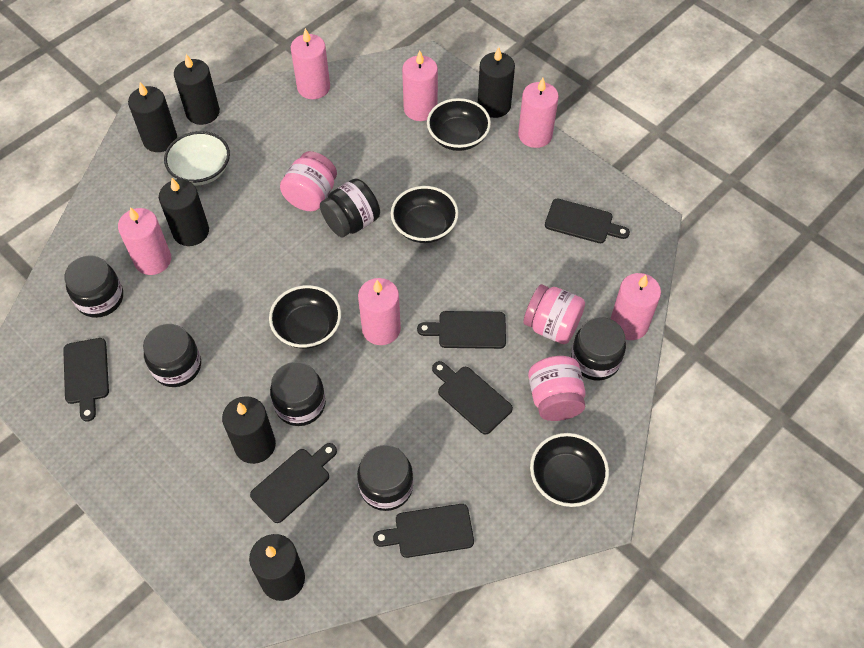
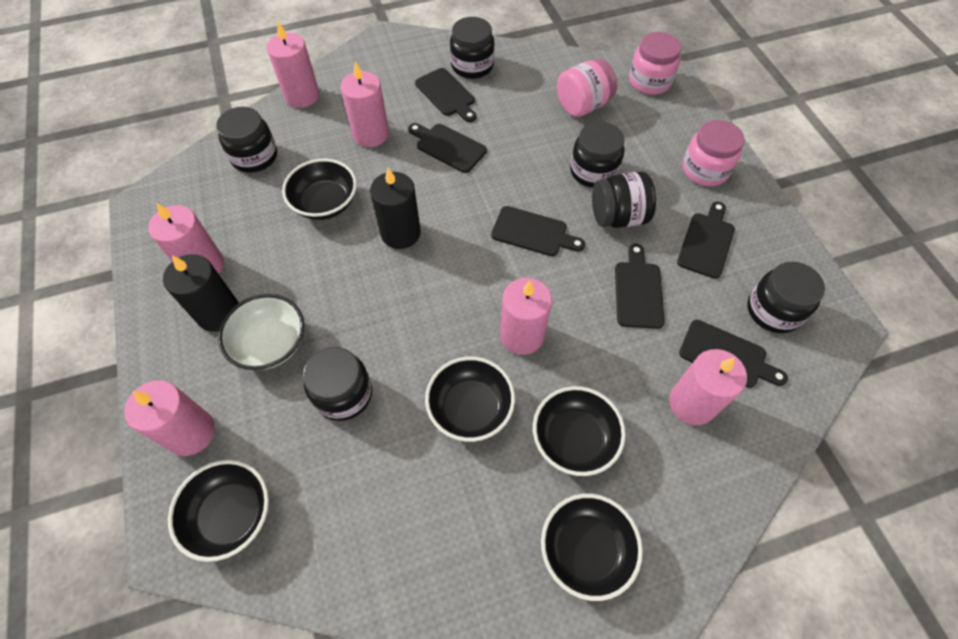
black bowl: [269,285,341,349] [391,186,459,243] [427,98,491,151] [530,433,609,507] = 4 -> [168,460,269,562] [282,159,357,220] [425,357,515,442] [533,386,626,476] [541,494,643,601] = 5
black candle: [128,82,177,152] [159,178,209,246] [174,54,220,125] [222,396,276,464] [249,534,305,601] [478,47,515,118] = 6 -> [163,254,239,332] [370,168,421,249] = 2

